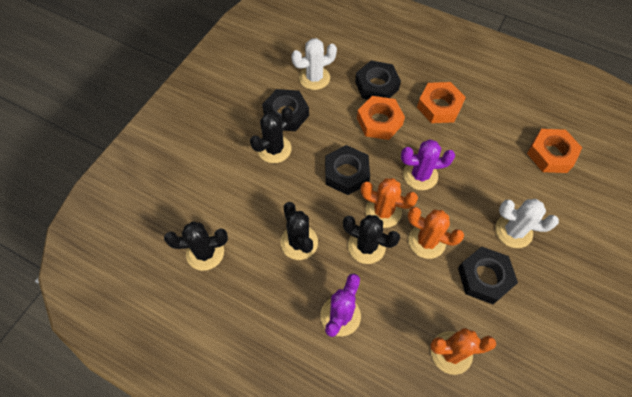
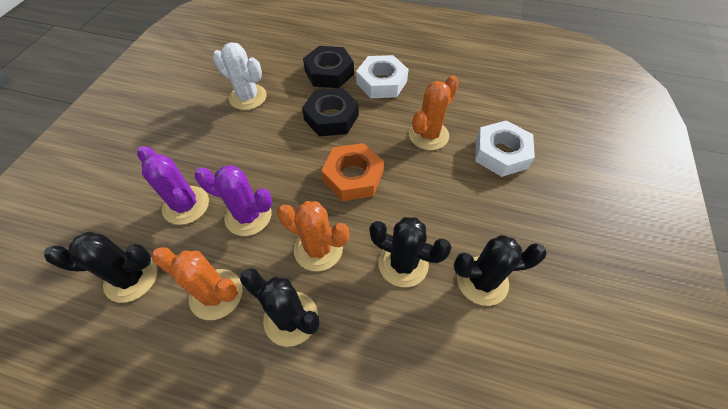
black nut: [262,89,309,131] [325,145,370,195] [355,60,401,100] [458,246,518,304] = 4 -> [302,88,359,136] [303,46,354,88] = 2
orange nut: [357,96,405,140] [417,82,466,123] [527,129,582,173] = 3 -> [321,143,384,201] = 1
white cactus: [291,38,337,90] [495,199,559,248] = 2 -> [213,42,267,110] = 1
white nut: none = 0 -> [356,55,409,98] [475,120,535,177] = 2

